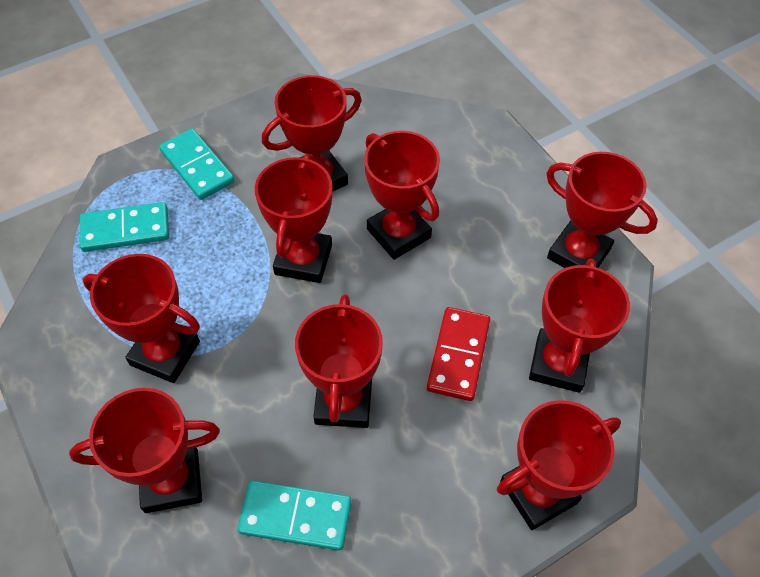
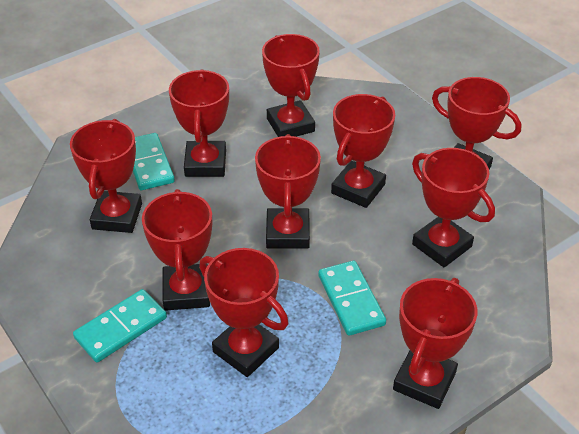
red domino: [427,307,490,401] = 1 -> none = 0
red trophy: [69,388,220,513] [83,254,200,383] [255,154,332,283] [262,75,361,192] [295,294,383,428] [364,131,440,260] [497,400,621,530] [529,259,630,393] [546,152,658,268] = 9 -> [70,119,142,233] [142,189,212,311] [169,69,229,177] [199,248,289,377] [255,134,321,249] [262,34,320,137] [331,94,395,208] [393,278,477,409] [412,148,495,268] [432,77,521,169] = 10

